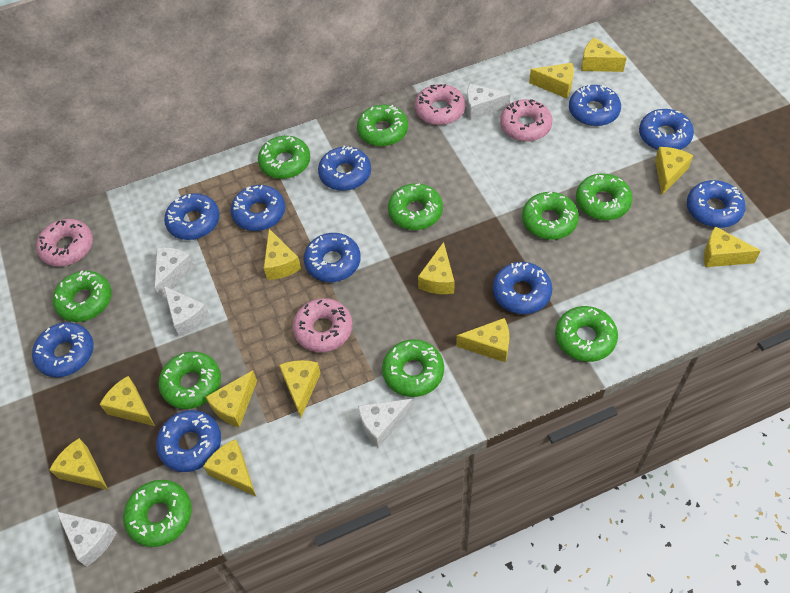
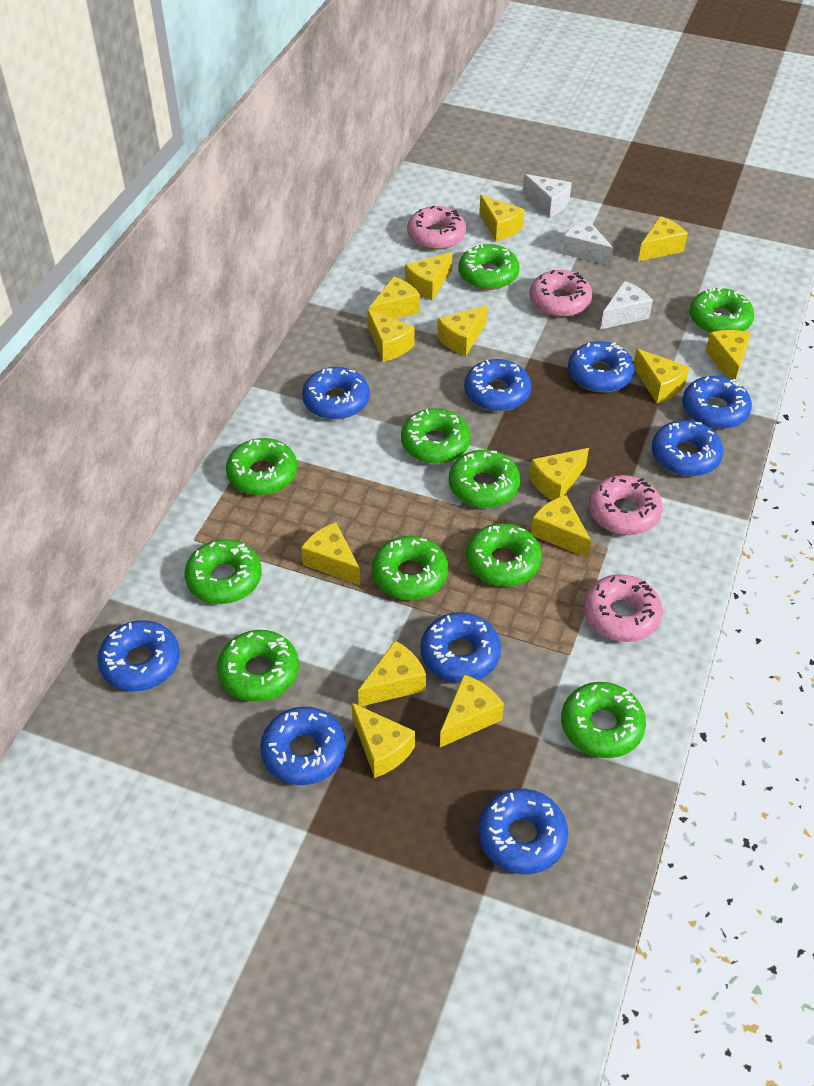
blue donut: [32,322,94,377] [156,410,221,472] [164,193,220,240] [231,185,285,231] [304,233,361,282] [318,146,371,191] [493,262,552,314] [569,85,621,126] [639,109,694,150] [687,180,746,228] = 10 -> [98,620,180,691] [260,707,346,785] [302,367,370,420] [421,612,501,683] [464,359,531,411] [478,789,568,874] [568,341,635,393] [652,420,723,476] [682,376,752,429] = 9
white cheese: [56,511,117,567] [155,247,195,299] [164,286,209,337] [358,399,413,448] [467,84,511,120] = 5 -> [523,174,572,217] [562,219,613,266] [601,281,653,329] = 3
yellow cheese: [49,438,108,490] [99,376,155,426] [203,439,256,496] [206,370,257,427] [264,229,301,280] [279,360,321,418] [418,242,454,294] [456,318,509,362] [529,63,574,98] [581,37,627,72] [655,147,693,195] [704,226,761,267] = 12 -> [301,522,360,585] [352,703,415,778] [358,641,426,706] [367,309,415,362] [370,276,420,319] [405,252,453,300] [437,305,487,356] [440,674,504,747] [479,195,525,241] [530,448,589,500] [531,495,591,558] [634,349,689,403] [638,216,688,262] [706,330,751,380] = 14

